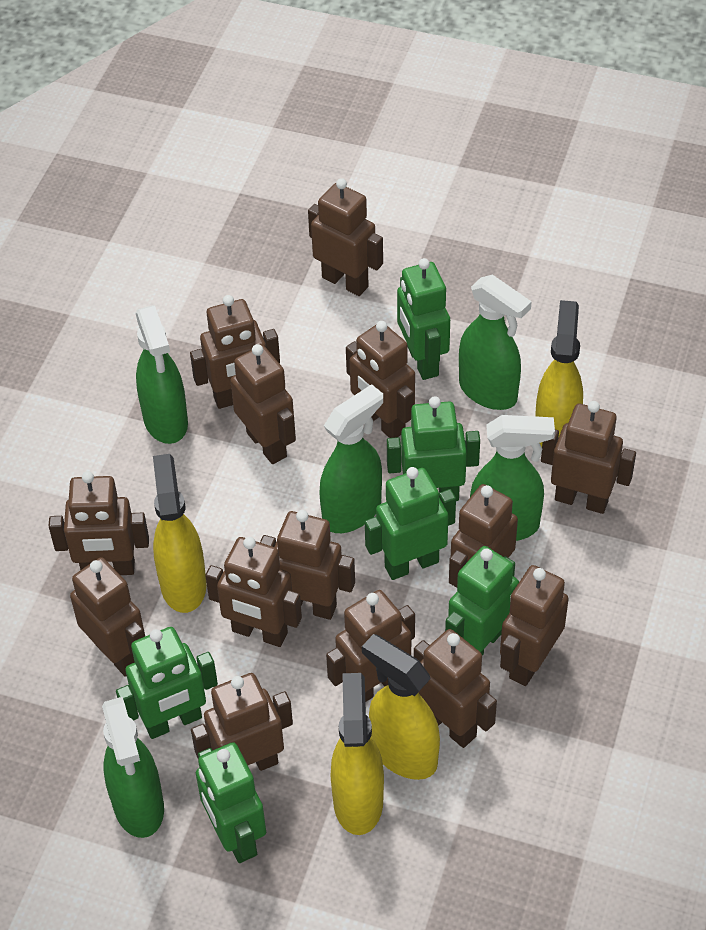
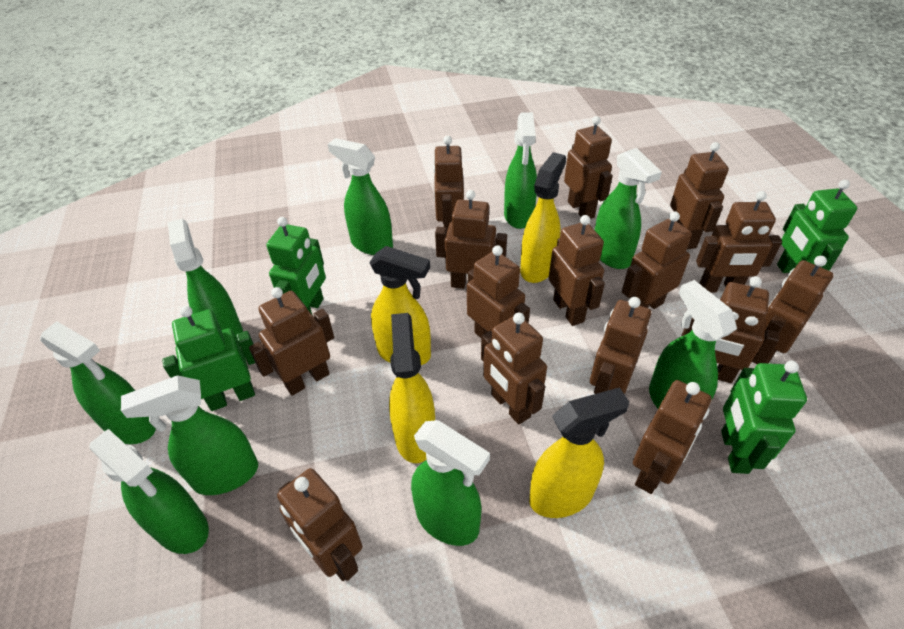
brown robot: [49,471,149,575] [70,557,145,677] [190,295,280,409] [191,673,293,771] [205,537,302,647] [230,344,296,464] [260,510,355,620] [308,178,383,296] [326,590,415,702] [346,321,415,438] [414,629,497,748] [449,484,518,587] [500,565,569,686] [541,401,636,514] = 14 -> [249,287,334,396] [277,468,363,581] [433,136,464,230] [435,190,507,289] [467,245,530,338] [481,313,547,425] [549,215,605,326] [564,116,613,219] [590,297,651,394] [622,211,692,309] [633,380,712,494] [670,142,729,249] [681,276,780,383] [696,191,782,292] [752,256,834,364] = 15
green robot: [116,627,218,739] [196,742,266,863] [365,467,456,580] [387,396,480,501] [397,258,450,380] [445,546,519,656] = 6 -> [162,306,255,411] [266,217,326,314] [721,360,807,474] [777,180,857,273] = 4
green spray bottle: [102,697,164,838] [136,305,188,444] [320,384,383,533] [459,274,532,410] [470,415,555,541] = 5 -> [40,321,156,444] [89,429,209,554] [121,375,258,495] [168,219,243,341] [328,138,393,255] [411,420,490,546] [504,112,537,229] [595,148,662,269] [649,280,737,408] = 9

